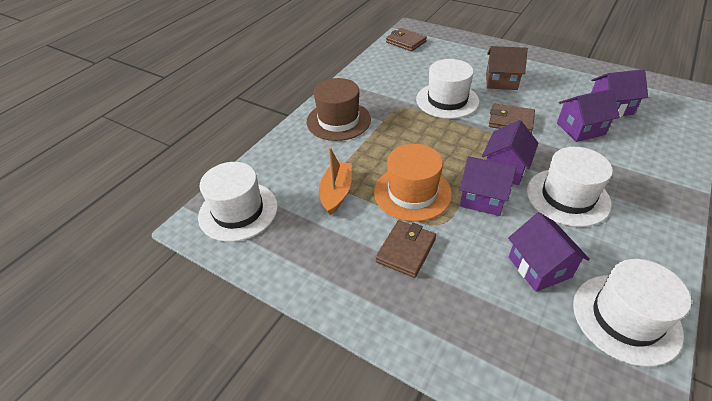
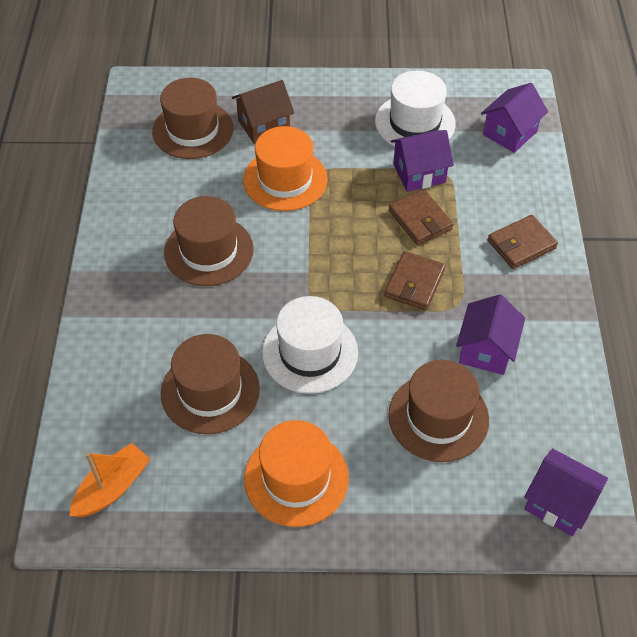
brown hat: [306,78,371,141] = 1 -> [152,78,234,159] [161,334,260,434] [164,196,254,286] [388,360,489,462] = 4
orange hat: [374,144,452,222] = 1 -> [243,126,328,211] [244,420,349,527] = 2
purple house: [460,156,517,216] [482,120,538,185] [508,212,590,292] [557,89,620,142] [591,69,648,117] = 5 -> [391,130,454,192] [456,294,525,375] [481,83,548,153] [524,449,608,536] = 4
white hat: [198,162,278,242] [416,59,479,119] [527,147,613,227] [573,259,691,367] = 4 -> [262,296,358,394] [375,71,456,147] = 2

